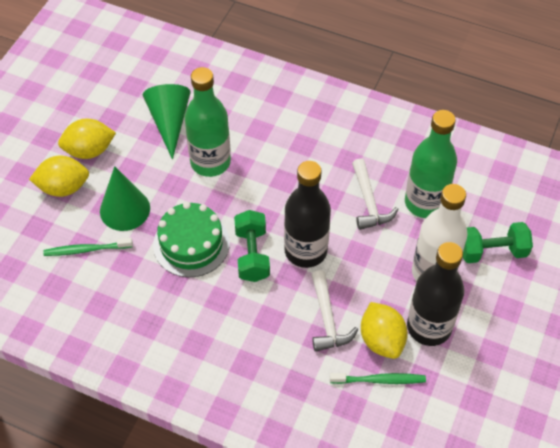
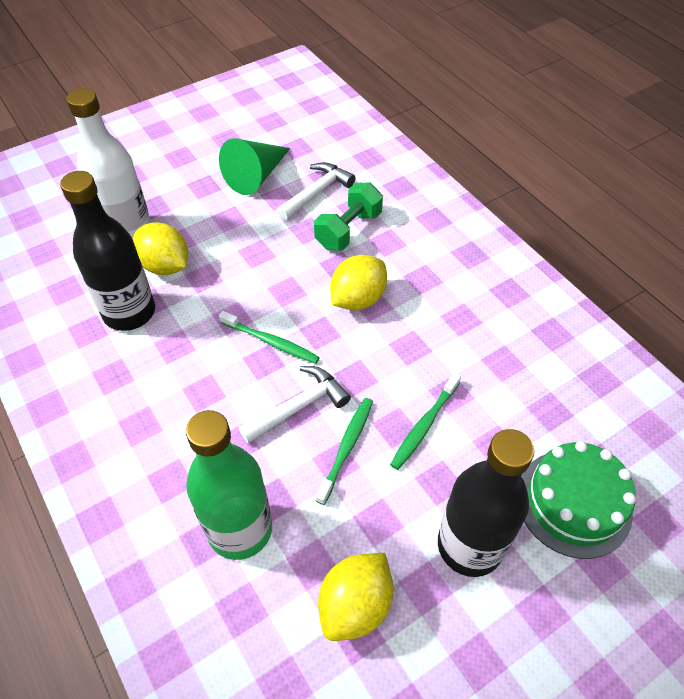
green bottle: [185,67,231,177] [405,110,457,218] = 2 -> [186,410,272,560] = 1
green cone: [100,166,150,231] [143,84,191,160] = 2 -> [219,138,290,195] = 1
green dumbbell: [234,210,270,282] [463,222,533,263] = 2 -> [314,182,383,251] = 1
green toothbrush: [43,238,133,256] [330,373,426,384] = 2 -> [219,311,320,364] [316,398,373,505] [390,373,461,470] = 3

